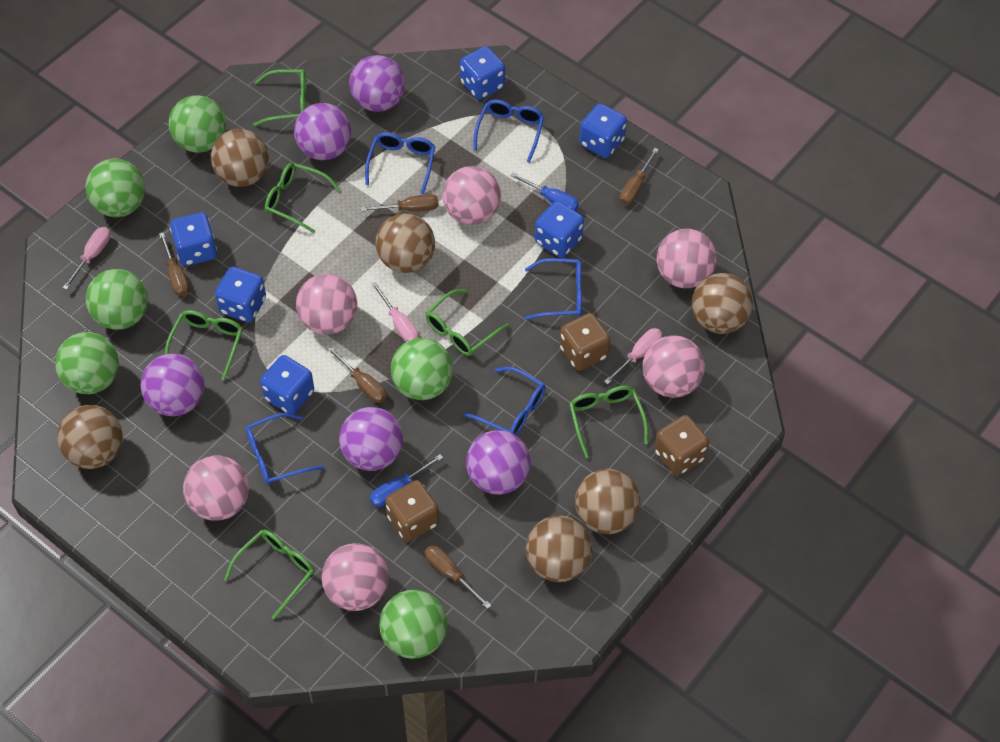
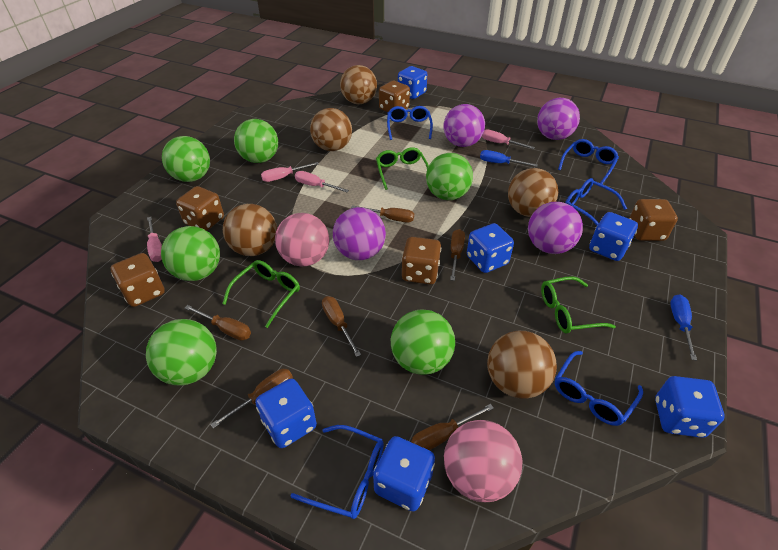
brown ball: [57,405,123,469] [211,129,269,187] [376,213,435,273] [526,515,592,582] [575,469,640,534] [692,273,753,334] = 6 -> [223,204,277,256] [310,108,352,151] [340,65,377,104] [487,331,557,399] [508,168,558,217] = 5
brown dice: [385,480,439,542] [559,313,610,371] [654,415,709,476] = 3 -> [111,253,165,307] [176,186,224,231] [379,81,410,112] [402,237,441,285] [629,199,678,241] = 5
brown screwdriver: [159,232,189,296] [327,346,387,403] [361,194,438,212] [425,545,491,609] [620,148,659,205] = 5 -> [185,305,251,340] [210,369,293,429] [322,296,361,357] [351,205,414,223] [411,404,494,450] [450,229,465,281] = 6
green glasses: [165,310,243,381] [224,529,314,619] [253,69,306,126] [265,163,341,233] [426,289,509,356] [569,386,648,458] = 6 -> [222,260,300,328] [376,147,429,190] [541,276,616,334] = 3
pink ball: [183,456,249,521] [296,274,357,334] [322,543,389,611] [442,166,501,225] [642,335,705,398] [657,229,717,288] = 6 -> [275,213,329,266] [444,420,523,502] = 2
pink screwdriver: [63,227,111,290] [372,282,419,342] [604,328,662,385] = 3 -> [147,217,162,262] [261,162,319,182] [295,171,349,192] [482,129,535,149] = 4
purple ball: [141,353,204,416] [294,103,351,160] [339,407,403,471] [349,55,405,112] [466,430,530,495] = 5 -> [333,207,386,260] [443,104,485,147] [528,202,583,254] [537,98,580,140] = 4

